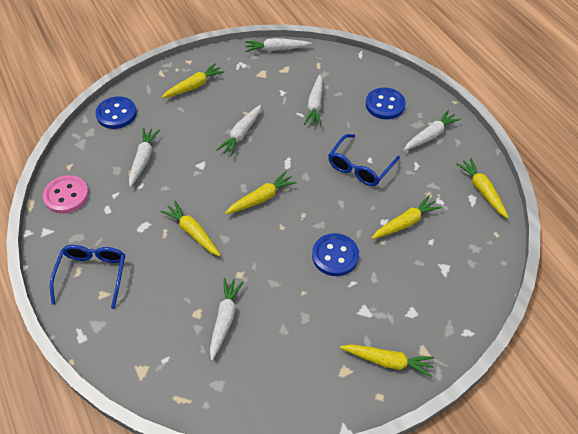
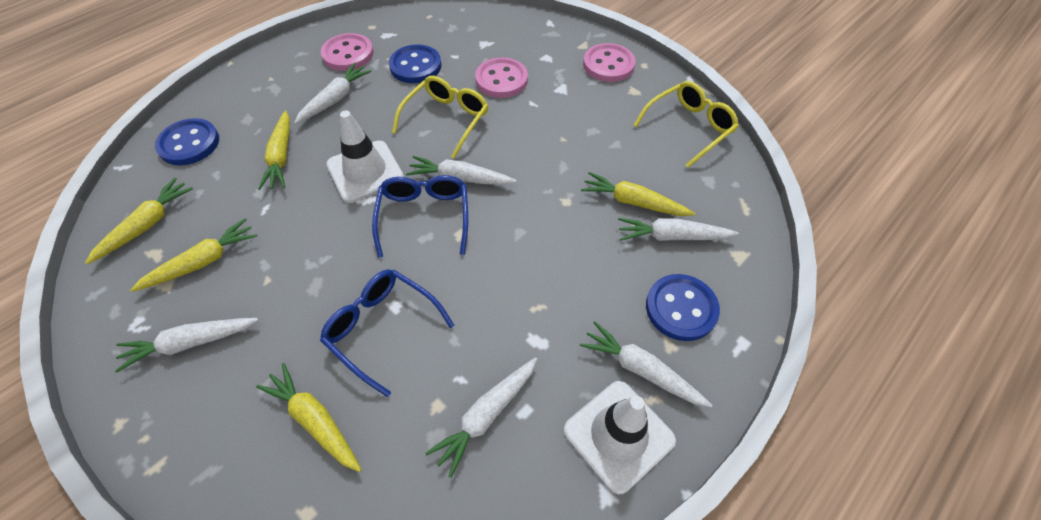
pink button: [43,175,89,214] = 1 -> [321,33,374,71] [475,58,528,98] [583,43,635,82] = 3
white traffic cone: none = 0 -> [326,110,404,203] [564,381,676,495] = 2
yellow carrot: [160,201,221,256] [162,63,225,98] [225,171,297,214] [340,344,434,378] [372,195,442,239] [456,158,509,218] = 6 -> [85,178,193,264] [130,218,257,292] [256,363,362,472] [258,111,290,190] [581,172,695,216] = 5
yellow glasses: none = 0 -> [392,76,488,159] [633,81,739,168] = 2

